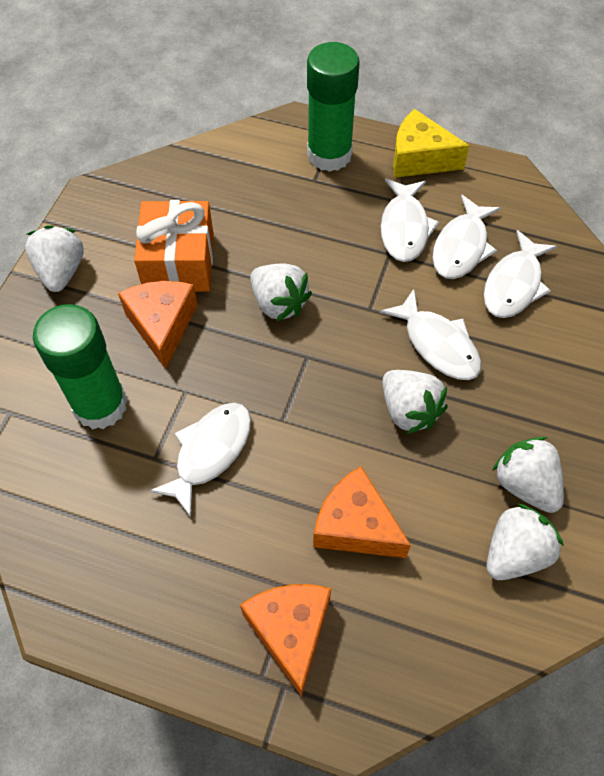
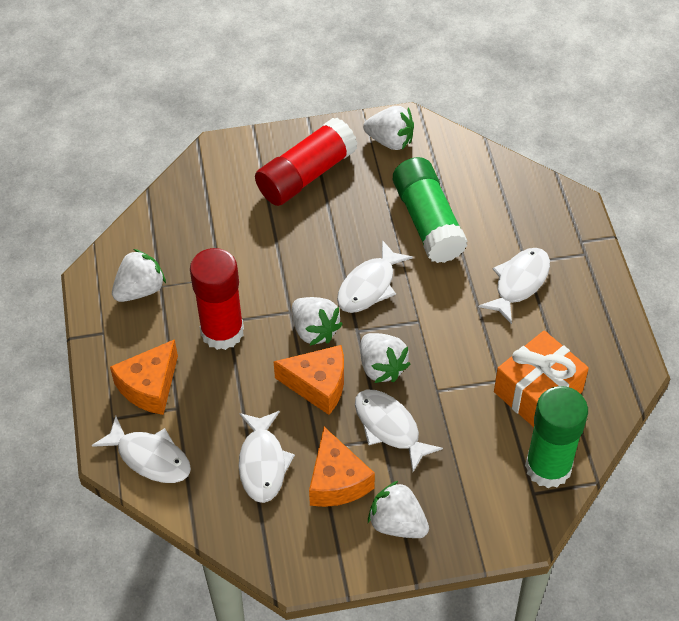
red glue stick: none = 0 -> [190,248,244,350] [255,118,358,206] = 2
yellow cheese: [393,109,470,178] = 1 -> none = 0

